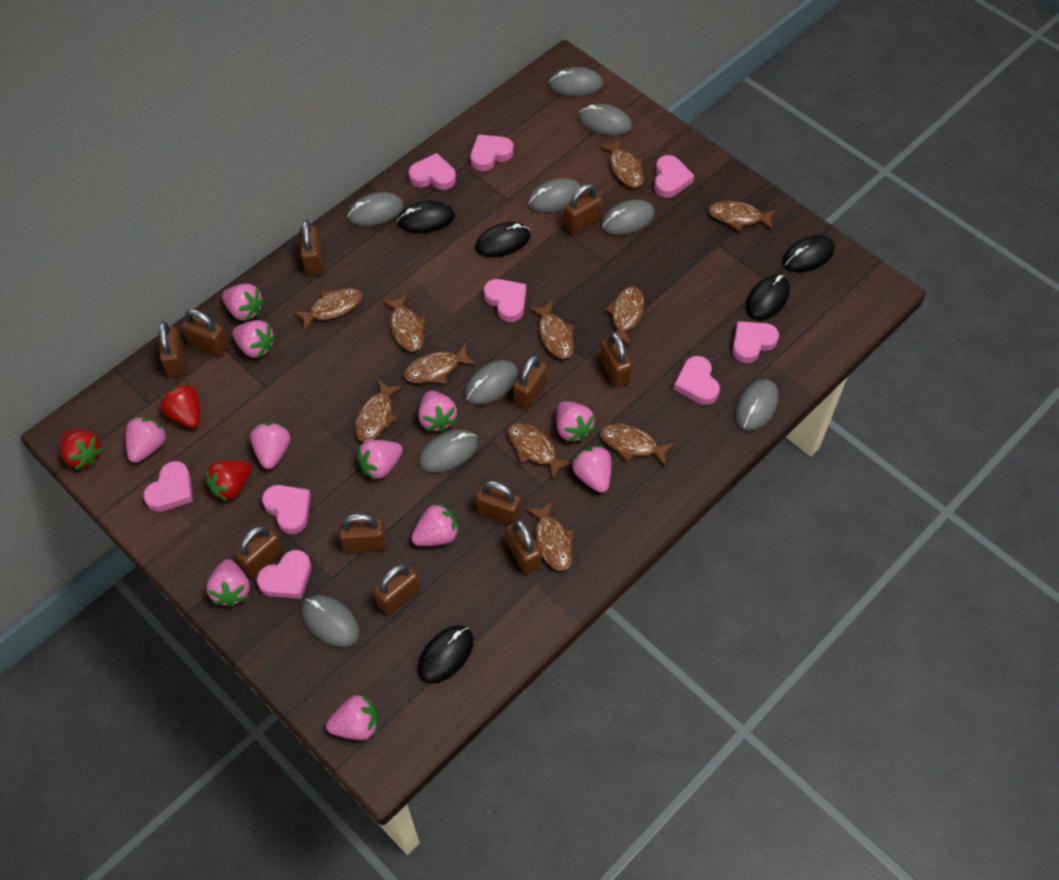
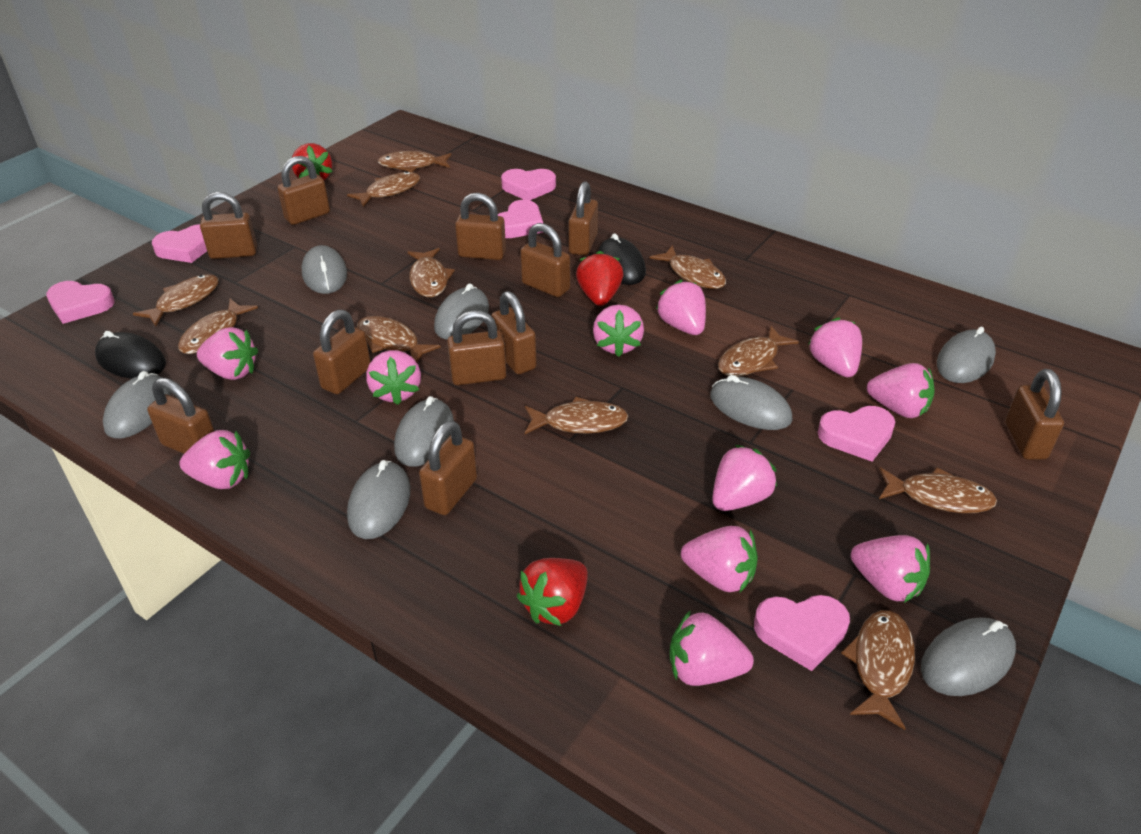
black mouse: [397,201,455,233] [418,625,474,684] [475,222,531,257] [746,274,790,320] [783,235,835,272] = 5 -> [95,331,166,379] [598,233,646,285] = 2
grey mouse: [302,595,360,647] [347,192,403,226] [418,430,478,473] [465,360,518,405] [528,178,582,212] [549,67,603,96] [578,104,632,136] [601,200,655,235] [735,379,778,431] = 9 -> [103,371,171,438] [301,245,347,294] [347,460,411,539] [394,396,454,467] [434,283,489,340] [710,375,793,430] [921,618,1016,696] [937,327,996,383] = 8
pink heart: [143,461,193,512] [257,550,311,599] [262,485,311,534] [409,153,456,190] [470,134,514,171] [484,279,526,322] [654,155,694,198] [673,356,720,405] [732,321,779,363] = 9 -> [46,281,115,324] [152,224,207,263] [498,200,543,238] [501,169,556,200] [754,595,850,671] [817,406,895,461] = 6

